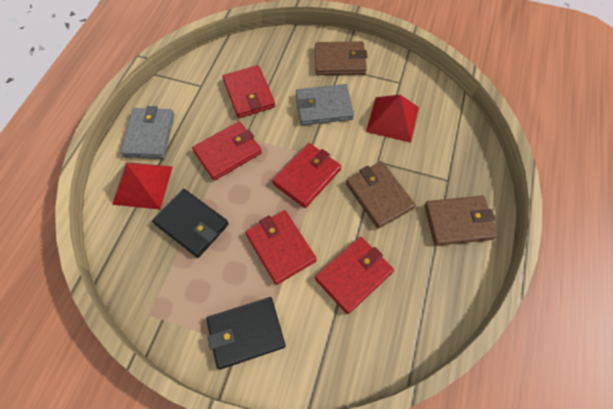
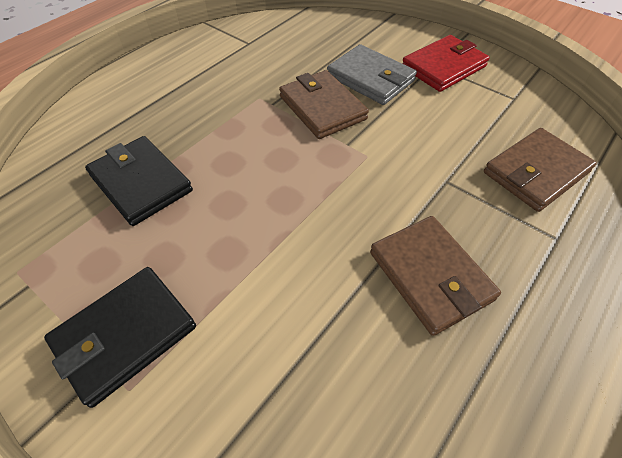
grey wallet: [120,106,174,159] [296,84,354,125] = 2 -> [327,44,417,105] = 1
red pyramid: [112,162,172,209] [366,95,419,143] = 2 -> none = 0
red wallet: [192,121,262,181] [222,65,275,118] [245,210,317,285] [272,143,341,208] [315,237,394,314] = 5 -> [402,35,490,92] = 1

